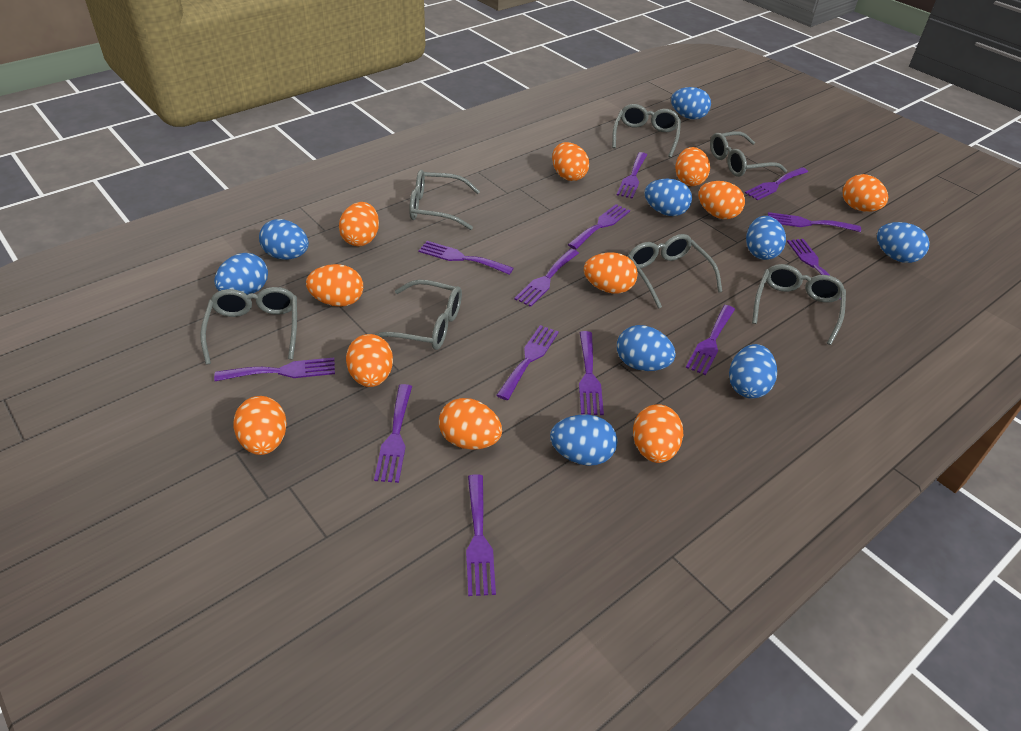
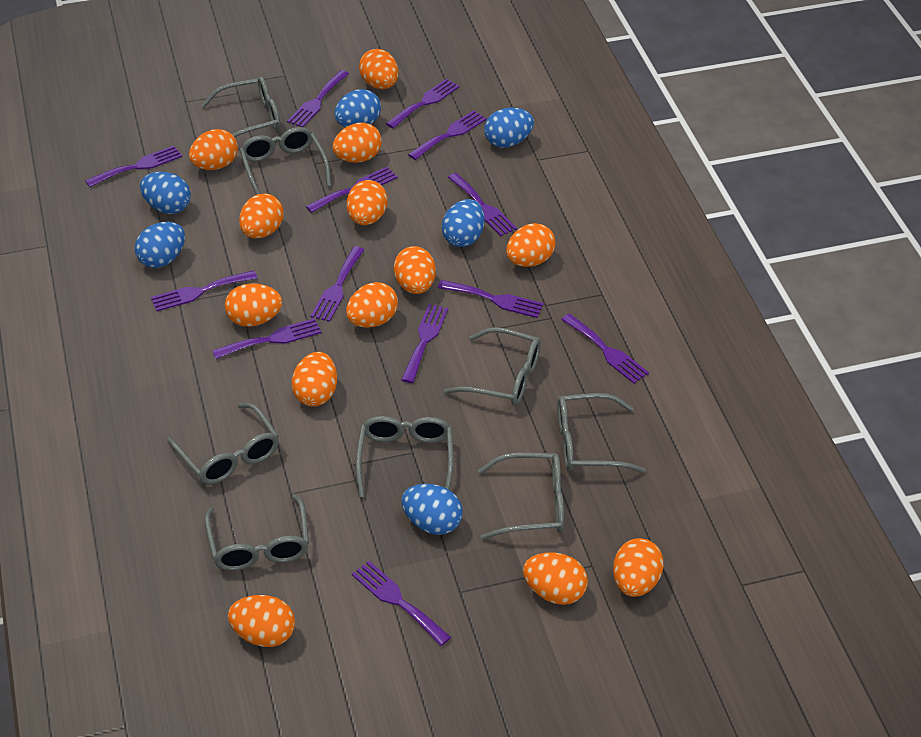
blue egg: [214,253,268,295] [259,219,309,260] [550,414,617,466] [617,325,676,371] [644,179,692,216] [671,87,711,119] [729,344,777,399] [746,216,786,260] [877,222,930,263] = 9 -> [135,222,185,268] [140,172,191,214] [334,89,381,127] [401,484,463,535] [442,199,484,247] [484,108,534,148] = 6
grey glasses: [200,287,297,365] [374,279,462,350] [409,170,480,230] [612,104,681,158] [627,234,722,309] [710,131,787,177] [752,264,846,345] = 7 -> [167,403,279,484] [201,76,281,137] [205,494,309,571] [240,127,331,195] [356,416,453,497] [444,327,541,406] [478,453,564,540] [558,393,646,473] = 8
orange egg: [233,396,287,455] [306,264,363,307] [339,202,379,246] [346,334,393,387] [439,398,502,450] [552,142,589,181] [584,252,638,294] [633,404,683,463] [675,147,710,186] [698,181,745,219] [843,174,888,212] = 11 -> [189,129,238,170] [225,283,282,327] [228,595,295,647] [239,193,284,238] [292,352,337,407] [333,122,382,163] [346,282,398,328] [347,180,388,225] [359,49,399,89] [394,246,436,294] [506,223,555,267] [523,553,588,605] [613,538,664,597] = 13

